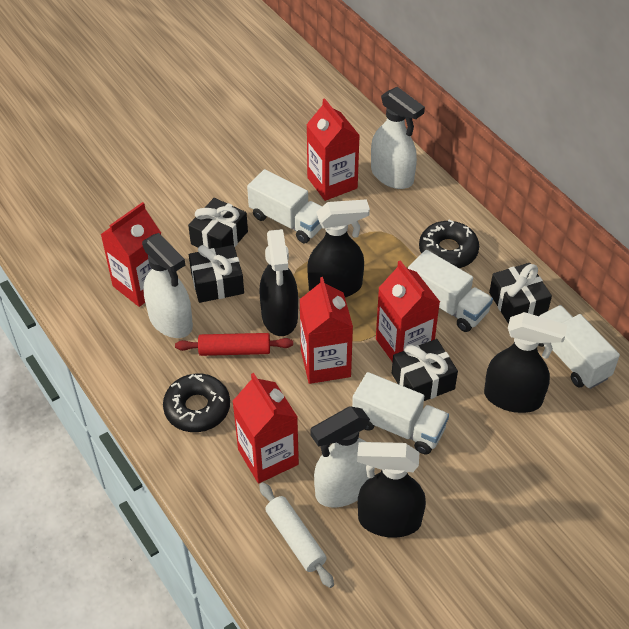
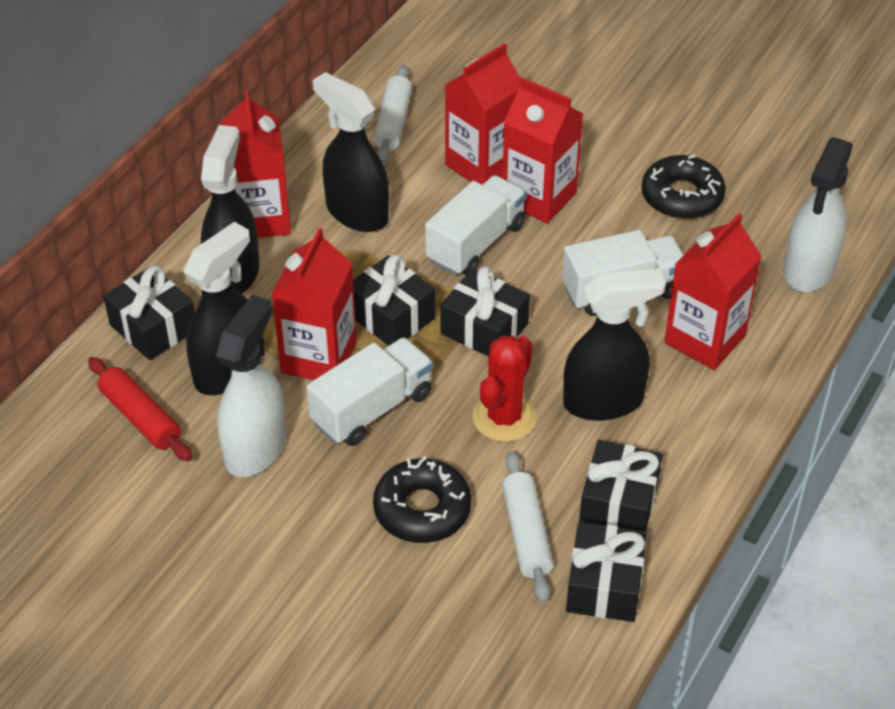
black gift: [188,198,248,249] [189,245,244,303] [392,339,458,401] [489,263,552,324] = 4 -> [103,266,195,360] [353,255,436,346] [441,266,530,357] [566,522,646,622] [579,440,662,531] = 5
red cactus: none = 0 -> [473,335,537,442] = 1
white rolling pin: [259,482,334,588] = 1 -> [373,65,412,163] [502,451,554,603] = 2
white spray bottle: [142,233,193,338] [310,407,370,508] [371,87,425,189] = 3 -> [216,295,286,477] [783,137,853,292] = 2
white truck: [247,169,322,243] [352,372,449,454] [408,250,493,332] [538,305,620,389] = 4 -> [306,337,433,446] [425,175,527,276] [562,230,683,316] = 3

